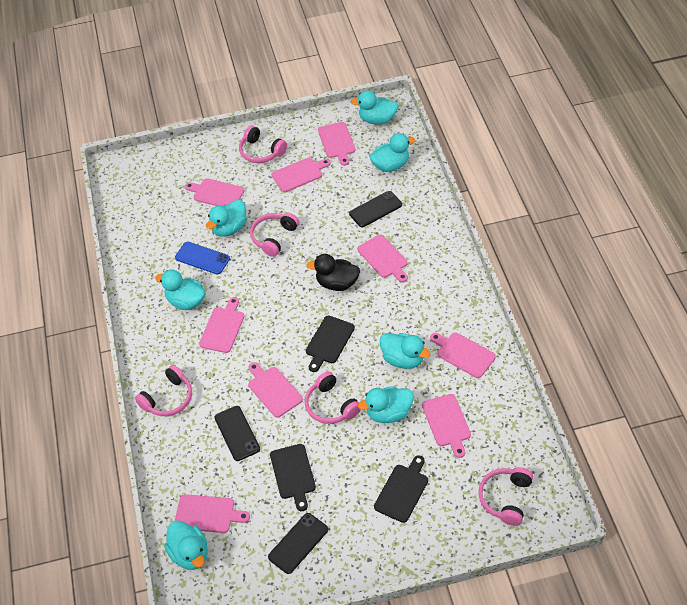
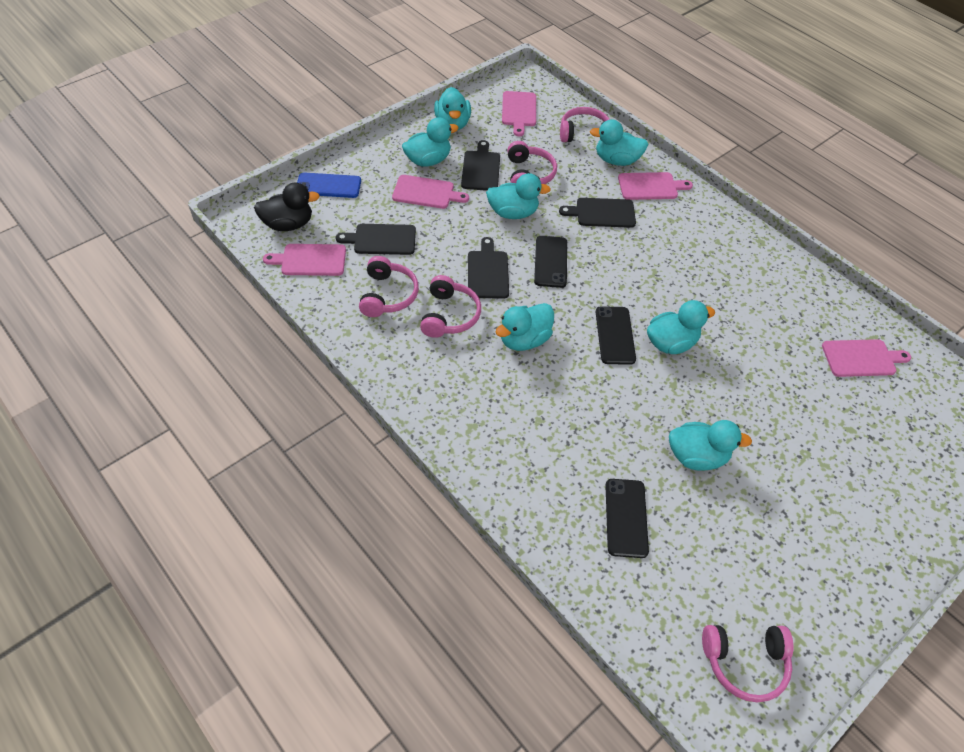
black cutting board: [270,444,316,511] [306,316,355,372] [374,455,428,523] = 3 -> [336,224,416,255] [461,140,500,191] [468,237,509,299] [559,198,636,228] = 4
pink cutting board: [175,494,250,533] [185,178,245,206] [199,297,244,353] [248,362,303,418] [272,158,331,192] [318,122,355,166] [357,235,408,282] [422,394,471,458] [430,333,496,378] = 9 -> [263,244,346,276] [392,175,469,209] [502,91,536,136] [618,172,693,200] [822,339,911,377] = 5

